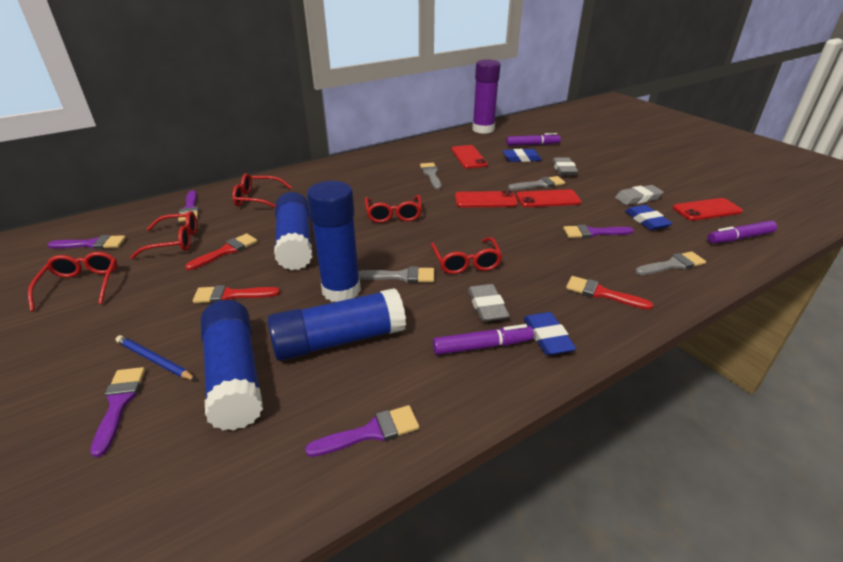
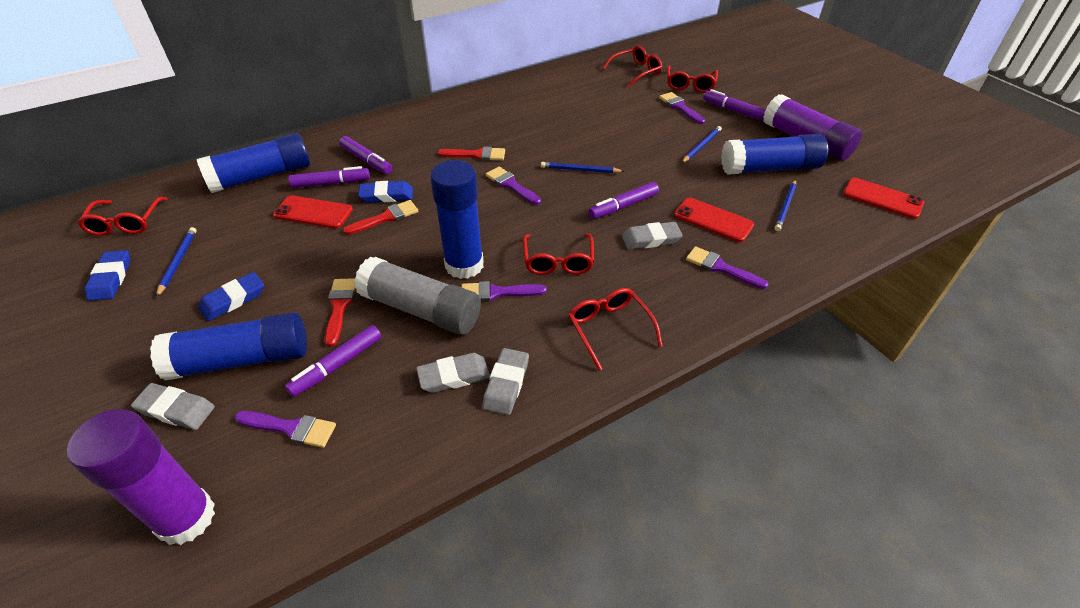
blue pencil: [116,335,196,380] = 1 -> [156,227,196,297] [541,162,624,173] [681,126,722,163] [774,179,796,231] = 4
grey brush: [358,266,434,283] [420,163,441,189] [508,176,565,190] [635,251,706,275] = 4 -> none = 0
grey eraser: [468,284,510,322] [552,158,578,176] [615,185,664,205] = 3 -> [131,383,215,430] [416,353,490,393] [482,348,529,415] [622,222,683,250] = 4
grey glue stick: none = 0 -> [354,256,481,335] = 1
purple glue stick: [472,60,501,134] = 1 -> [67,409,215,545] [763,94,862,161] = 2
purple marker: [433,324,534,355] [506,133,561,146] [708,220,777,243] = 3 -> [285,325,382,397] [289,166,370,188] [339,136,392,174] [588,182,659,219] [703,89,766,121] = 5
red phone: [451,145,488,169] [455,191,518,207] [516,189,581,207] [673,198,743,221] = 4 -> [273,195,353,229] [674,197,754,242] [843,178,924,219] = 3

